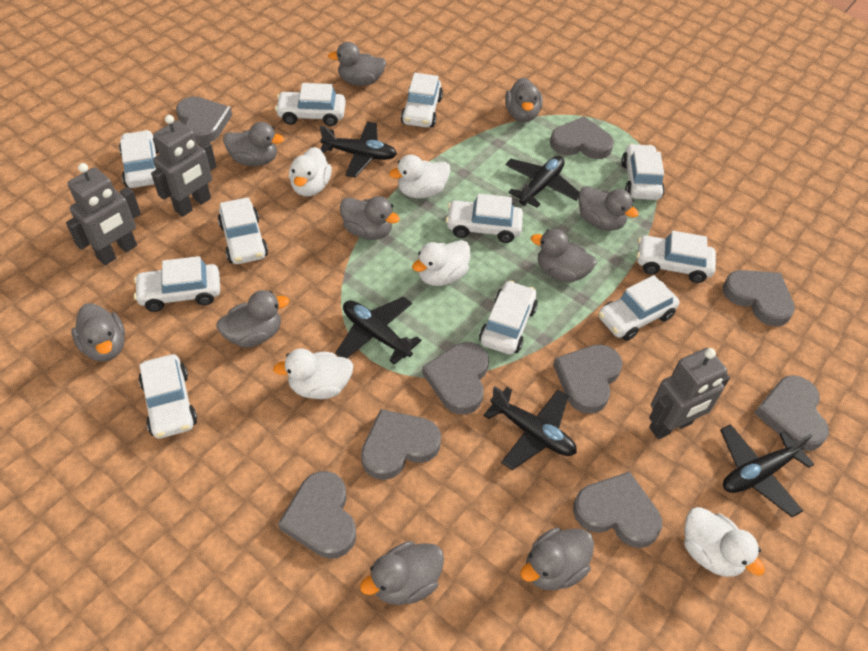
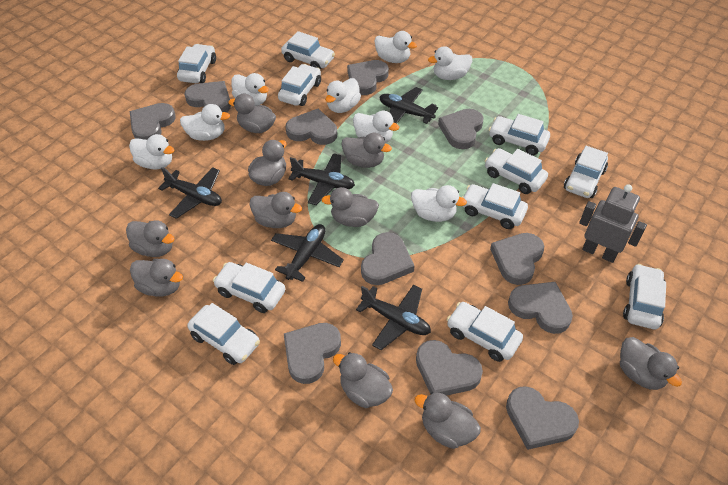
grey heart: [176,97,232,144] [278,471,356,559] [361,409,441,480] [422,342,489,414] [550,116,614,159] [553,344,622,414] [573,471,662,548] [723,270,795,326] [754,375,829,451] = 9 -> [130,103,176,140] [184,81,231,112] [284,323,341,384] [286,109,337,145] [347,60,389,95] [361,232,415,285] [416,340,483,396] [438,109,484,149] [490,233,544,285] [506,386,579,450] [508,282,573,334] = 11
grey robot: [66,163,141,265] [151,115,216,217] [649,348,730,439] = 3 -> [579,184,647,263] = 1
white duck: [273,349,353,399] [289,147,332,196] [389,155,450,198] [412,240,471,286] [684,507,765,577] = 5 -> [129,134,174,170] [180,104,230,141] [231,73,269,106] [325,78,361,113] [353,111,399,143] [374,31,417,63] [411,185,467,222] [428,46,472,80] = 8

